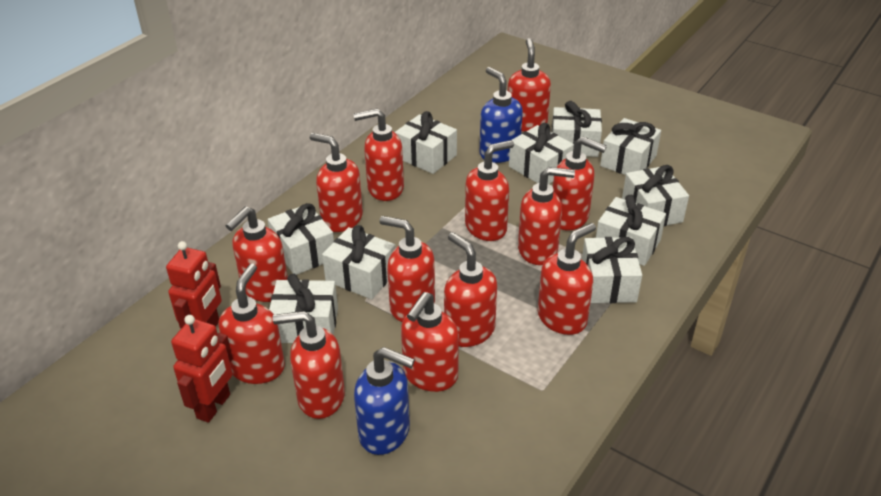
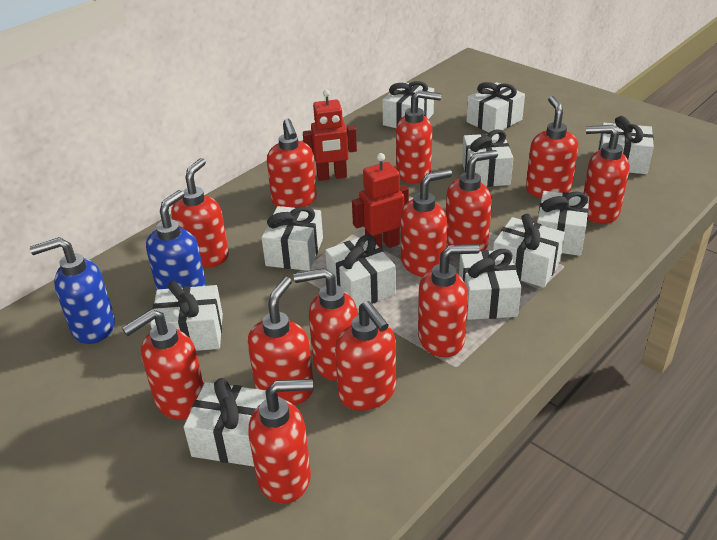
white gift: [268,203,334,275] [269,274,338,343] [322,225,395,299] [395,111,457,174] [509,123,574,184] [551,101,602,157] [582,237,642,303] [596,195,666,266] [600,118,661,175] [622,165,689,226] = 10 -> [150,281,223,351] [184,378,266,467] [262,206,323,271] [325,234,396,309] [382,81,434,128] [459,249,521,320] [462,130,513,187] [466,82,525,132] [493,214,565,288] [537,191,589,256] [598,116,654,174] = 11

